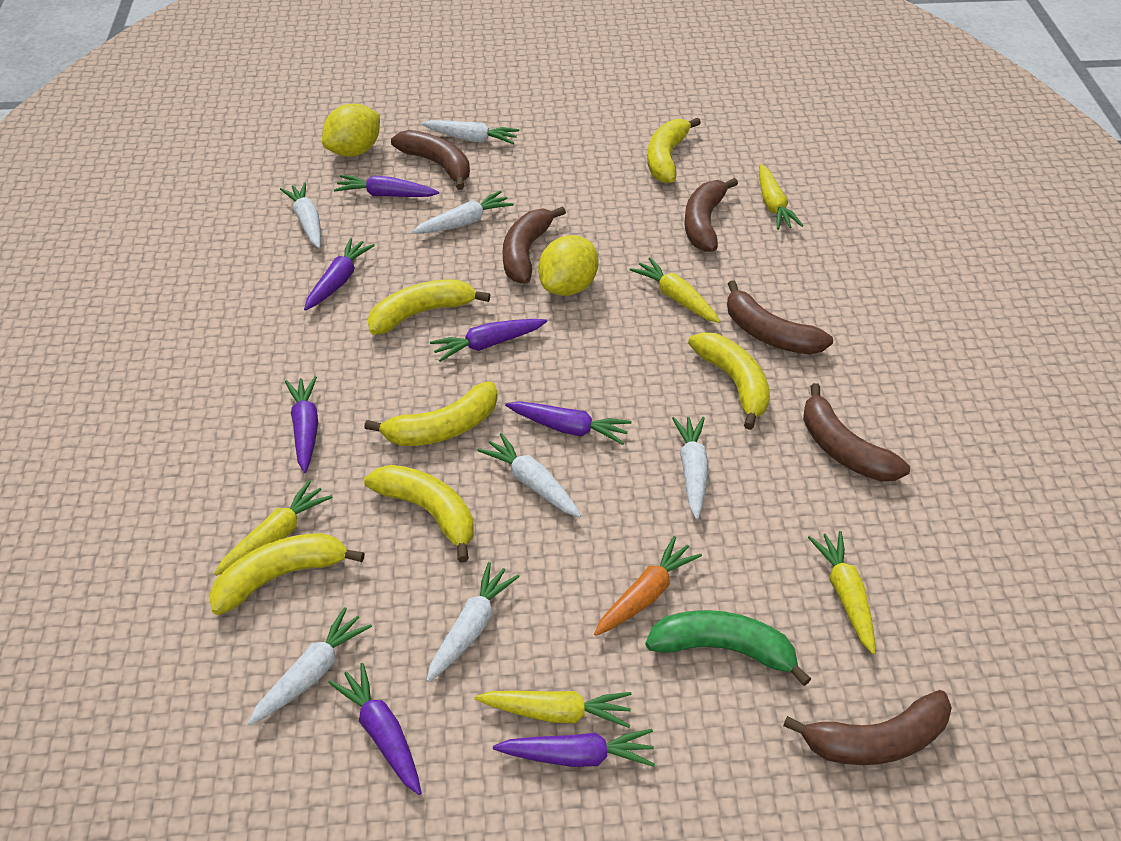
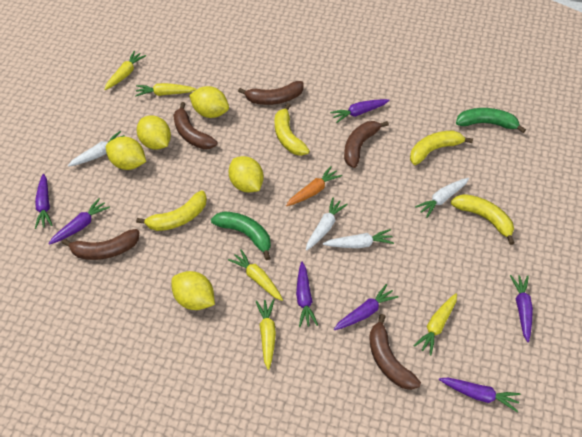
brown banana: [391,130,470,190] [503,206,566,283] [684,178,738,252] [727,280,833,355] [783,690,952,765] [803,383,910,481] = 6 -> [62,229,139,260] [173,102,217,149] [238,81,304,105] [344,121,389,168] [369,314,421,390] = 5
green banana: [645,610,811,686] = 1 -> [211,211,271,260] [456,108,526,133] = 2
white carrot: [248,607,372,725] [280,182,321,248] [412,191,514,234] [421,120,519,144] [427,562,520,682] [477,433,581,517] [672,417,709,519] = 7 -> [68,131,125,167] [306,198,348,251] [323,229,394,248] [415,178,469,218] = 4
yellow banana: [209,533,365,615] [364,381,498,446] [364,465,474,562] [368,279,490,335] [647,118,701,183] [688,332,770,430] = 6 -> [136,191,207,231] [275,103,310,156] [410,131,473,165] [451,194,514,245] = 4
yellow lemon: [322,104,380,157] [538,235,599,296] = 2 -> [106,137,146,170] [137,115,171,150] [171,271,215,310] [189,86,229,118] [228,156,264,192] = 5

